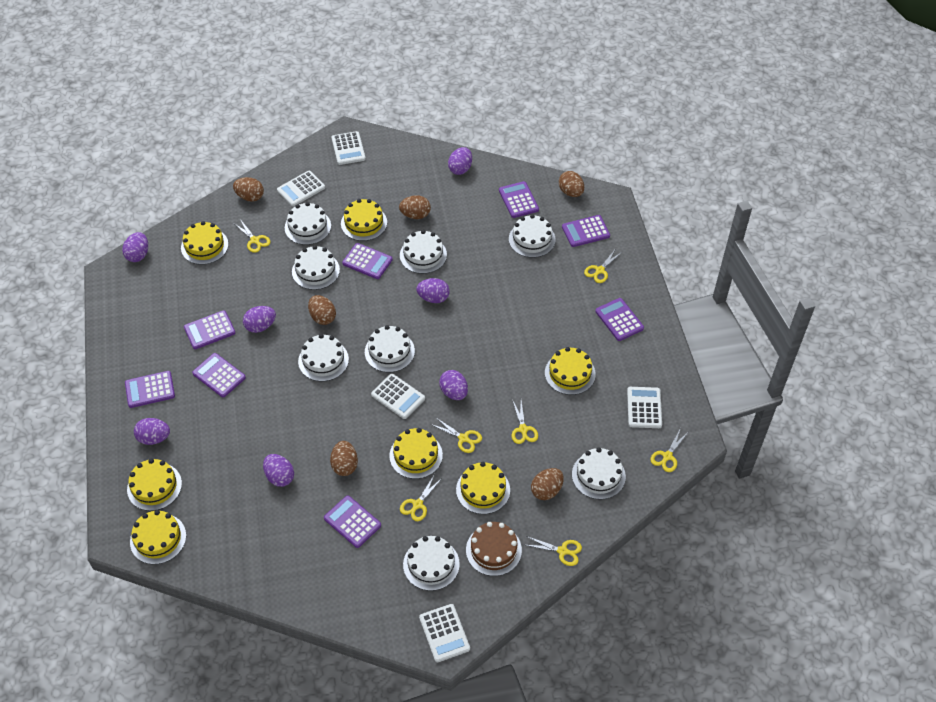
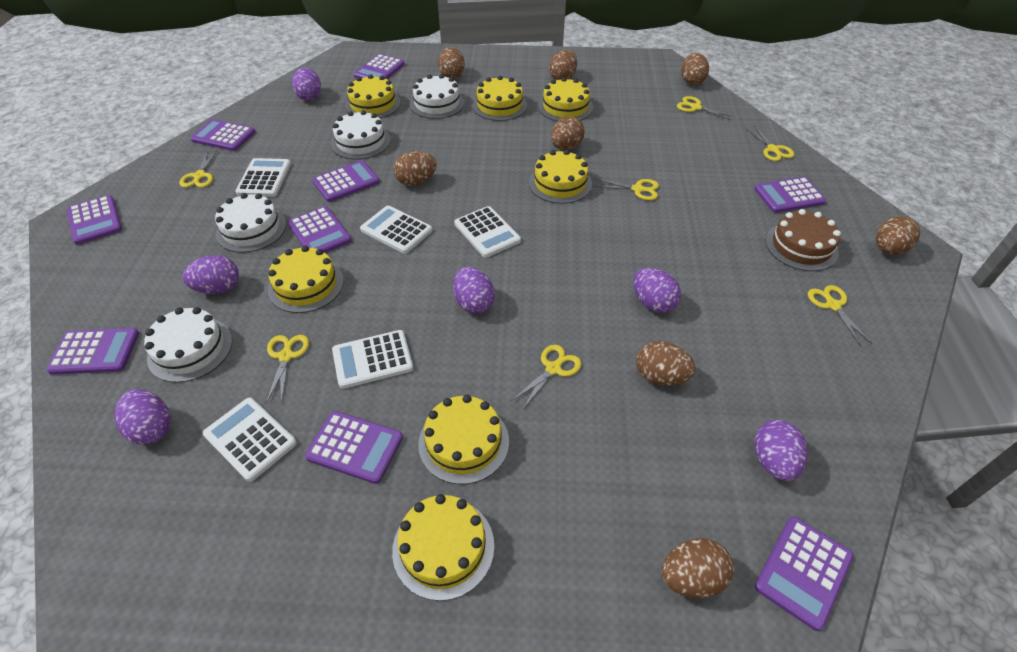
brown egg: [233,177,264,202] [308,295,336,325] [330,441,358,476] [399,195,431,219] [531,468,564,500] [559,171,584,197] = 6 -> [394,151,437,186] [438,47,465,79] [549,50,577,80] [551,116,585,150] [636,341,696,386] [661,538,734,598] [681,53,709,85] [876,216,920,255] = 8
purple calculator: [125,371,175,408] [184,310,235,349] [192,353,246,397] [324,495,381,548] [342,243,392,279] [499,181,539,218] [562,215,610,247] [595,298,644,341] = 8 -> [46,328,139,375] [67,195,122,245] [191,119,255,151] [288,206,352,253] [305,411,403,484] [312,160,380,202] [354,54,405,79] [754,177,826,213] [755,517,853,631] = 9
purple egg: [122,232,148,262] [134,418,170,445] [243,306,276,333] [263,454,294,487] [416,278,450,303] [439,370,468,400] [448,147,472,175] = 7 -> [115,389,171,445] [182,255,239,294] [292,67,321,101] [453,267,495,314] [634,268,681,313] [754,420,808,481] = 6
white cake: [285,202,331,245] [292,245,340,290] [298,334,349,381] [365,325,415,372] [400,230,447,274] [403,536,460,591] [509,214,556,258] [572,447,626,499] = 8 -> [144,307,232,383] [215,193,286,253] [331,110,391,160] [410,74,464,119] = 4

